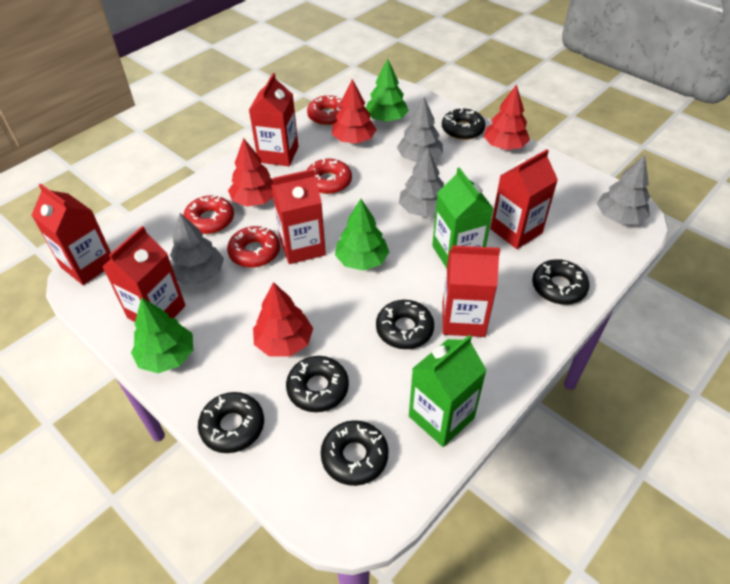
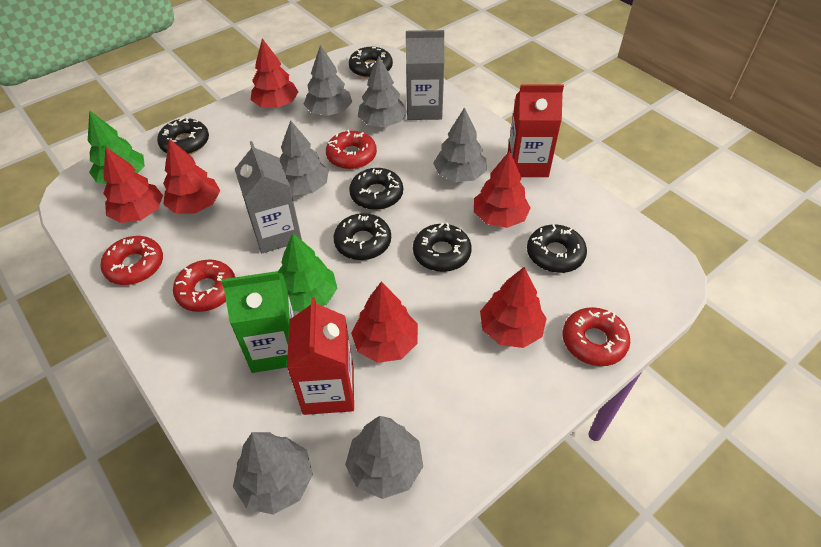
green carton: [409,335,487,447] [432,167,494,268] = 2 -> [221,271,295,373] = 1
green tree: [131,297,193,373] [335,199,389,271] [366,58,409,122] = 3 -> [88,110,145,184] [278,233,338,312] = 2
grey carton: none = 0 -> [235,141,302,253] [406,30,444,120] = 2
grey tree: [170,213,224,285] [397,97,443,163] [399,148,444,217] [597,155,650,224] = 4 -> [233,432,313,515] [279,120,329,195] [304,45,352,116] [345,416,423,499] [358,56,407,127] [433,107,487,182] = 6
red carton: [32,184,111,285] [102,226,186,322] [249,73,299,166] [271,169,326,264] [443,245,500,337] [490,149,558,249] = 6 -> [287,297,354,415] [508,84,564,177] = 2
red tree: [228,138,273,207] [253,282,313,357] [332,79,377,143] [484,84,530,150] = 4 -> [103,147,163,223] [163,139,220,214] [251,38,298,108] [351,281,418,363] [474,150,531,228] [480,267,547,348] = 6

